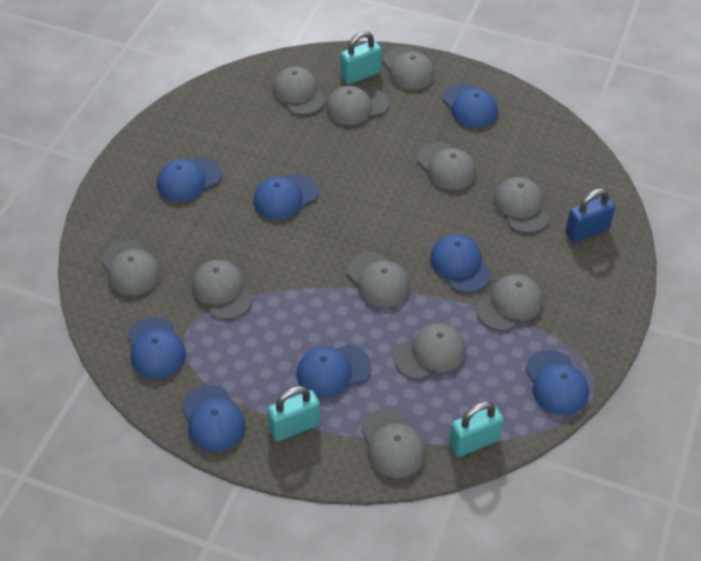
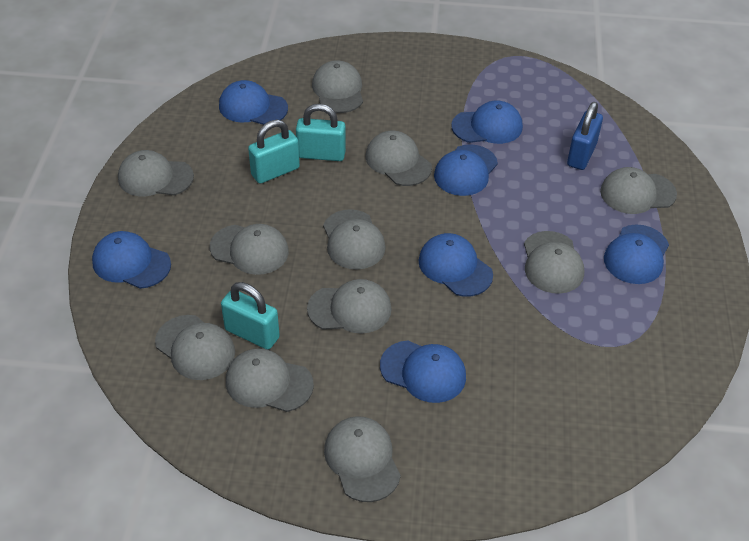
blue cap: [127,316,186,379] [157,157,222,202] [181,385,246,452] [253,174,319,220] [296,344,371,397] [430,234,491,293] [443,83,498,128] [525,350,589,415] = 8 -> [92,231,171,289] [219,80,288,125] [380,340,466,403] [418,233,493,297] [434,144,498,196] [451,101,523,144] [604,224,669,284] = 7

